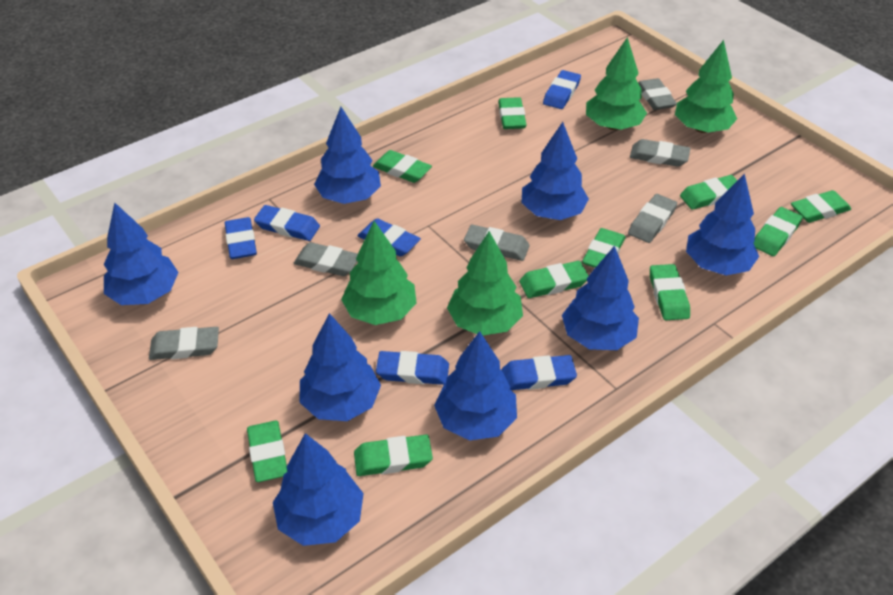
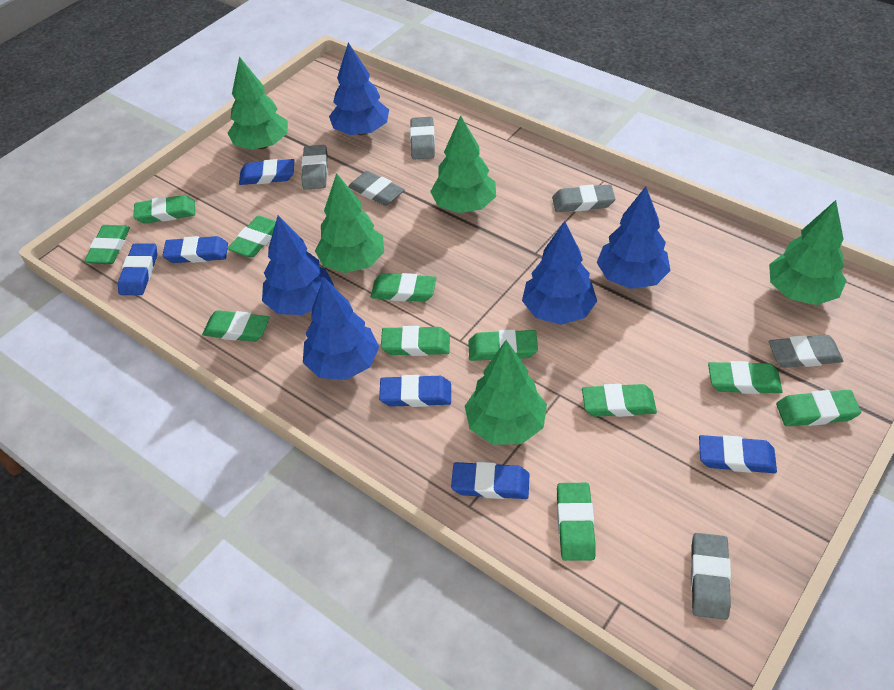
blue tree: [104,203,178,305] [273,433,364,546] [299,313,381,421] [314,107,381,204] [434,331,517,441] [522,122,589,220] [562,246,639,350] [686,174,759,275] = 8 -> [262,215,334,315] [303,278,379,380] [329,43,389,135] [522,221,597,325] [597,186,671,289] = 5
green eraser: [247,421,287,482] [354,434,433,476] [373,150,432,183] [498,97,526,129] [519,261,589,298] [582,228,625,268] [650,264,690,320] [680,175,738,210] [753,207,803,256] [791,190,851,223] = 10 -> [84,225,130,264] [133,195,195,224] [202,310,270,342] [227,216,276,258] [370,273,436,302] [381,326,450,356] [468,329,538,361] [557,483,596,561] [582,384,657,417] [708,361,783,394] [776,390,861,427] = 11
green tree: [341,221,417,325] [447,231,523,336] [586,37,647,130] [675,40,737,133] = 4 -> [227,57,288,150] [315,173,384,273] [430,115,496,213] [465,340,547,445] [769,200,847,305] = 5

